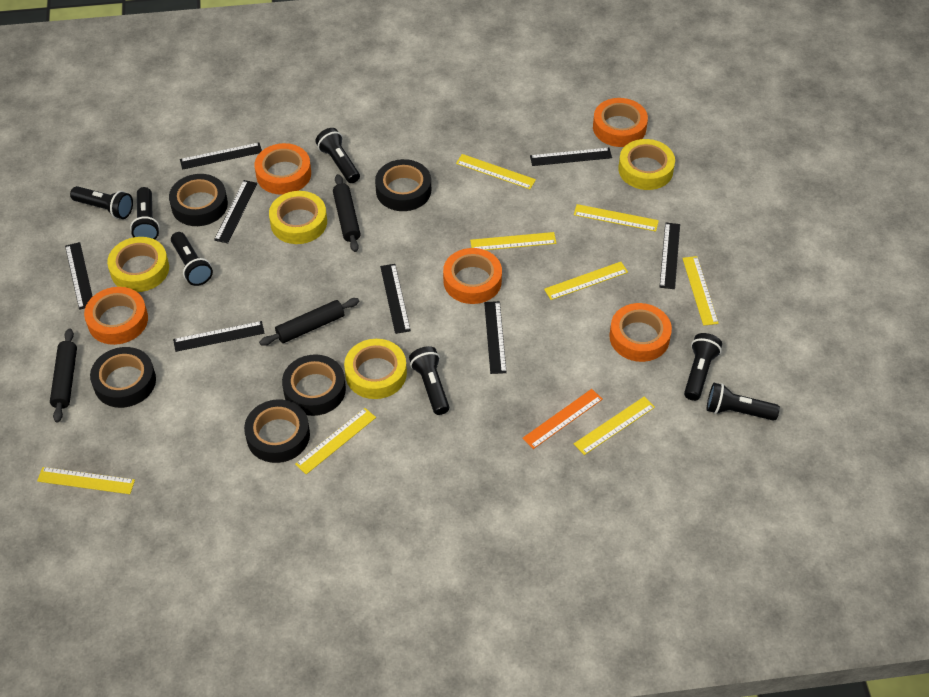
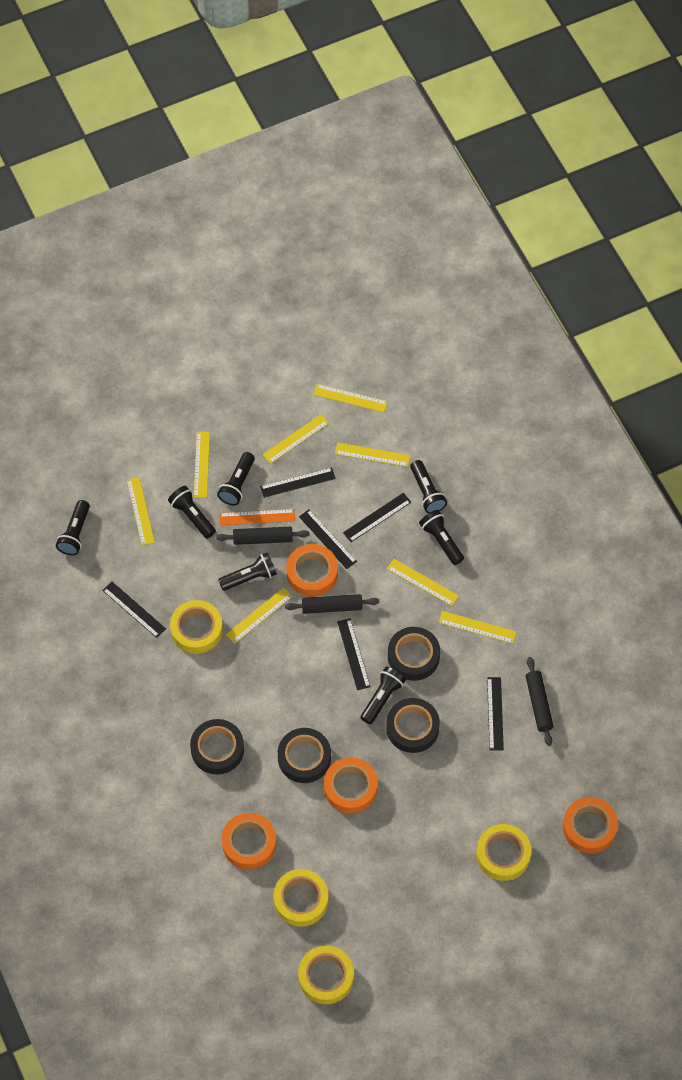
black ruler: [65,242,93,310] [173,321,264,352] [180,143,262,170] [214,180,257,243] [380,264,411,334] [484,301,507,374] [530,148,612,166] [660,223,680,289] = 8 -> [102,582,166,638] [260,468,336,498] [299,509,357,569] [337,618,370,690] [343,493,411,542] [487,677,504,750] = 6
black tape: [90,347,156,408] [169,174,228,226] [244,399,310,463] [282,354,346,416] [375,159,431,211] = 5 -> [190,719,244,775] [278,728,331,783] [386,698,440,753] [388,627,440,681] = 4
orange tape: [84,287,148,345] [255,143,311,195] [443,248,502,304] [593,98,648,147] [609,303,672,362] = 5 -> [222,813,276,870] [286,544,338,597] [324,757,378,813] [563,797,618,854] = 4

